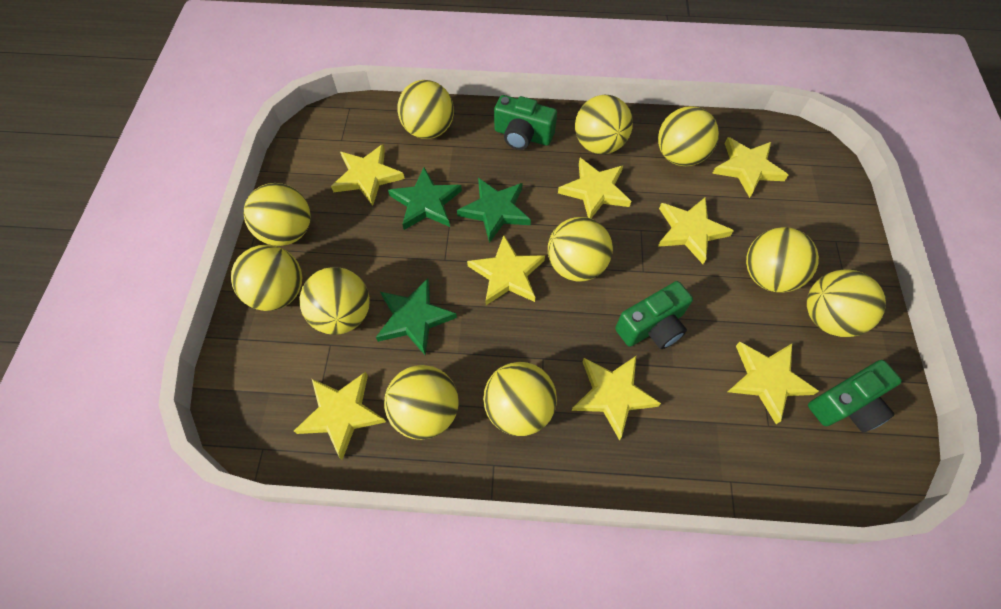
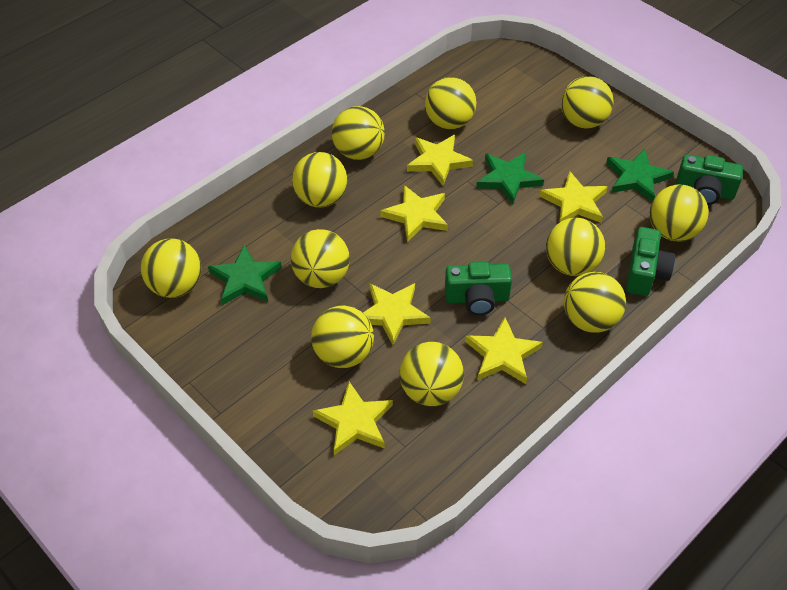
yellow star: [294,372,386,460] [331,144,405,206] [467,235,545,305] [558,158,631,218] [572,356,661,440] [658,197,734,264] [712,137,788,198] [728,342,819,424] = 8 -> [313,382,393,455] [363,283,431,345] [381,185,448,242] [407,135,473,186] [465,318,543,384] [539,171,608,223] = 6

